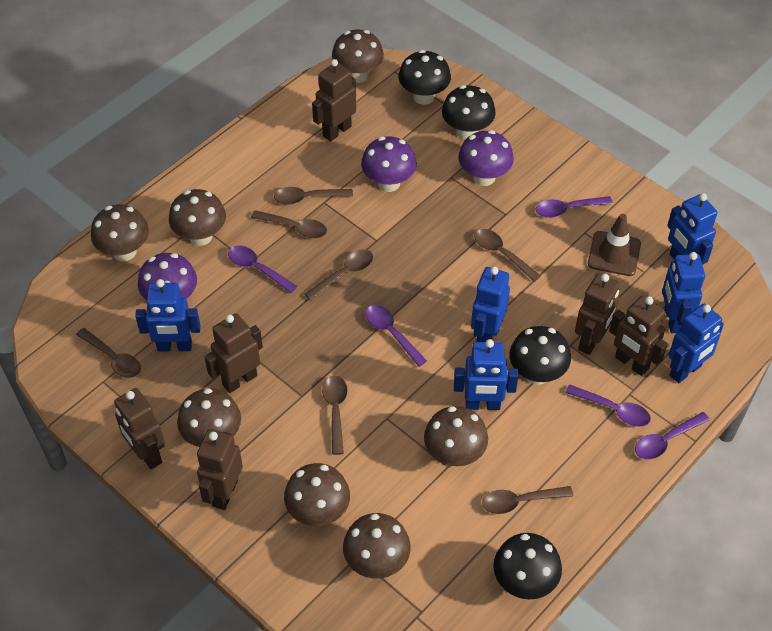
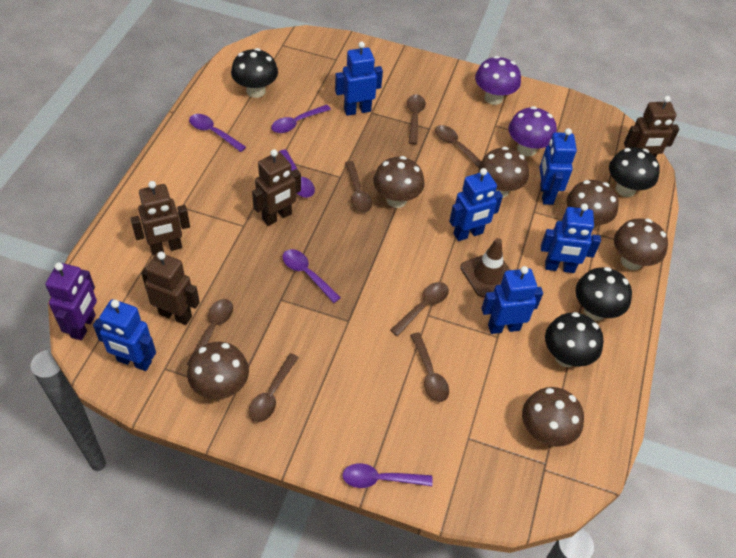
brown mushroom: [91,205,149,261] [169,189,226,246] [177,388,241,447] [284,463,350,526] [332,30,384,83] [343,513,411,579] [424,406,488,467] = 7 -> [187,342,249,399] [373,156,424,208] [479,147,529,198] [522,387,584,447] [566,180,618,229] [614,218,668,270] = 6
brown robot: [114,388,165,469] [197,429,243,510] [204,313,263,393] [312,59,356,142] [575,273,620,355] [609,295,668,376] = 6 -> [130,181,190,255] [141,252,200,325] [252,149,301,226] [624,96,679,158] = 4
purple mushroom: [138,253,197,300] [361,136,417,192] [458,130,514,186] = 3 -> [475,56,521,105] [508,106,557,157] = 2
purple robot: none = 0 -> [45,262,97,340] = 1

